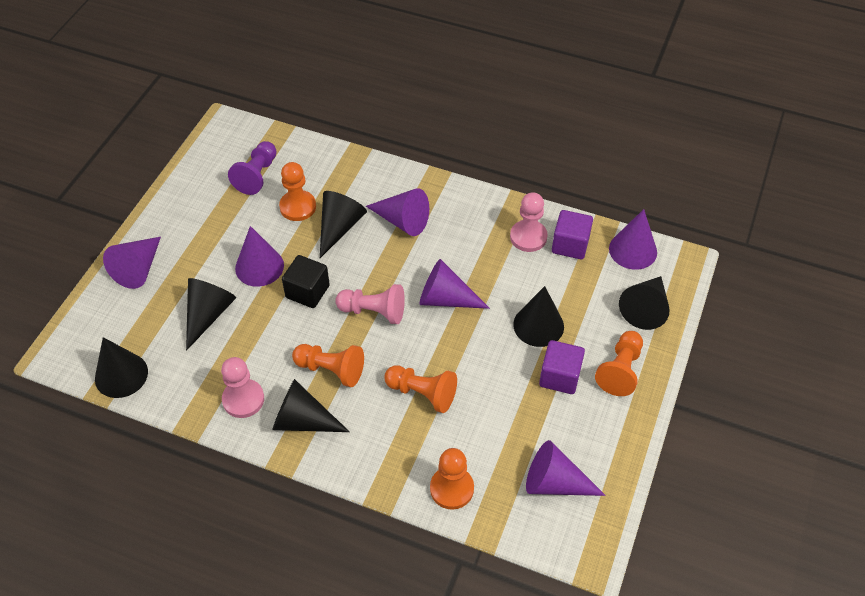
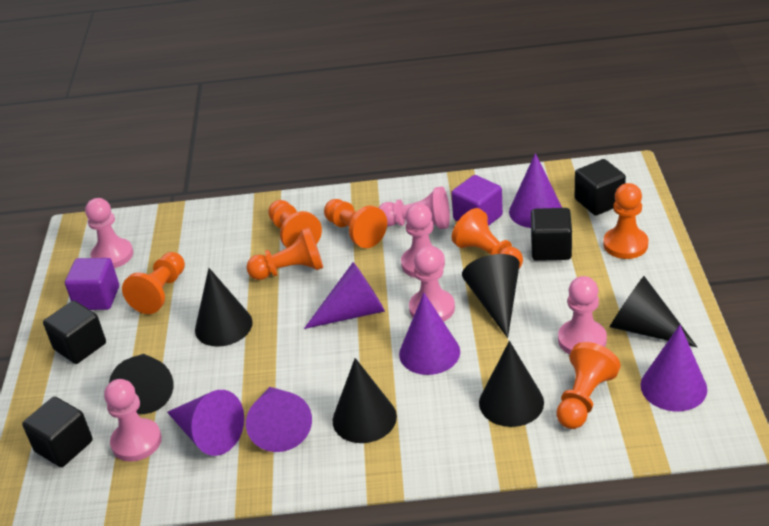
black cube: [282,255,330,308] = 1 -> [22,397,93,467] [43,300,106,364] [531,208,572,261] [575,159,626,216] = 4
orange pawn: [279,162,316,221] [292,344,364,387] [384,365,457,413] [430,448,474,510] [595,331,643,396] = 5 -> [122,252,185,314] [246,227,323,280] [268,200,322,248] [324,199,387,248] [452,208,523,269] [556,342,620,429] [603,183,648,259] = 7
pink pawn: [221,357,264,418] [335,284,405,324] [510,192,548,252] = 3 -> [85,198,133,268] [104,379,162,462] [378,187,450,229] [401,203,445,278] [409,247,455,322] [558,276,607,354] = 6
purple pawn: [228,141,277,195] = 1 -> none = 0

